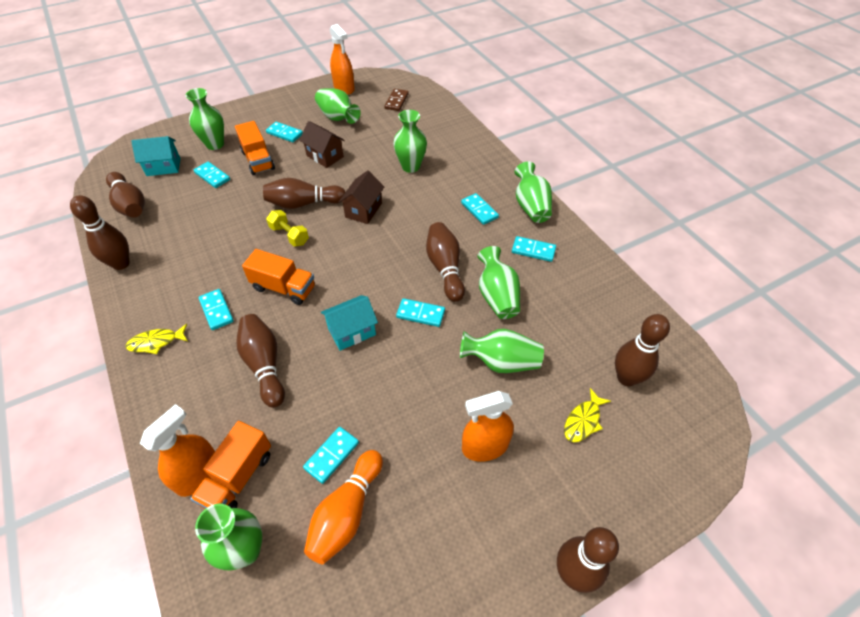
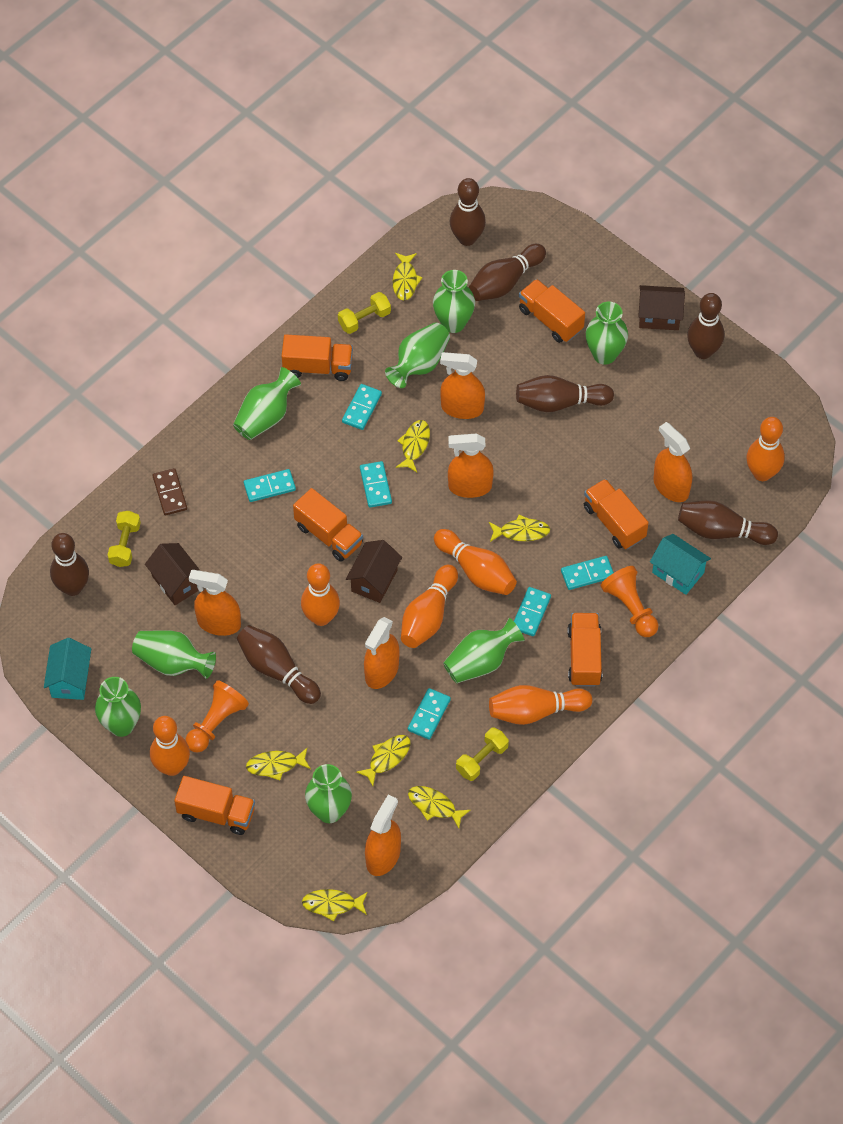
brown house: [299,121,345,168] [339,170,384,224] = 2 -> [145,543,200,605] [346,540,402,603] [638,285,685,330] = 3
green vase: [185,88,224,150] [195,504,262,570] [315,88,361,124] [393,110,427,173] [460,329,544,373] [477,246,520,319] [514,162,552,223] = 7 -> [95,677,141,737] [132,630,216,679] [233,367,301,440] [305,764,352,823] [385,322,450,388] [433,270,475,333] [443,618,525,683] [586,302,628,365] = 8
orange bowling pin: [304,450,383,564] = 1 -> [150,716,190,776] [301,563,340,626] [401,565,458,648] [434,529,517,595] [489,685,592,725] [746,417,785,481] = 6
orange pawn: none = 0 -> [185,680,249,752] [600,566,658,637] = 2
orange spray bottle: [140,404,215,497] [330,24,355,95] [462,391,514,462] = 3 -> [189,570,241,636] [364,617,399,689] [365,794,401,876] [440,352,485,419] [448,433,494,498] [653,422,692,502] = 6
orange truck: [190,421,271,509] [235,121,275,175] [242,249,315,305] = 3 -> [174,776,255,835] [282,334,353,381] [293,488,363,562] [519,279,585,343] [567,613,602,687] [584,479,649,549] = 6
turquoise domino: [194,162,230,188] [199,289,234,330] [266,122,303,142] [303,427,359,484] [396,298,445,327] [461,193,499,225] [512,236,556,262] = 7 -> [244,469,296,502] [342,384,382,430] [360,461,392,508] [408,688,451,740] [514,587,551,636] [561,556,614,590] = 6
yellow dumbbell: [266,210,309,247] = 1 -> [108,511,141,567] [338,292,391,334] [456,727,509,781] = 3
yellow fish: [125,324,188,354] [564,388,611,442] = 2 -> [246,748,311,780] [302,889,368,921] [356,735,411,786] [393,253,423,301] [396,420,430,472] [408,786,470,828] [489,515,550,542] = 7

